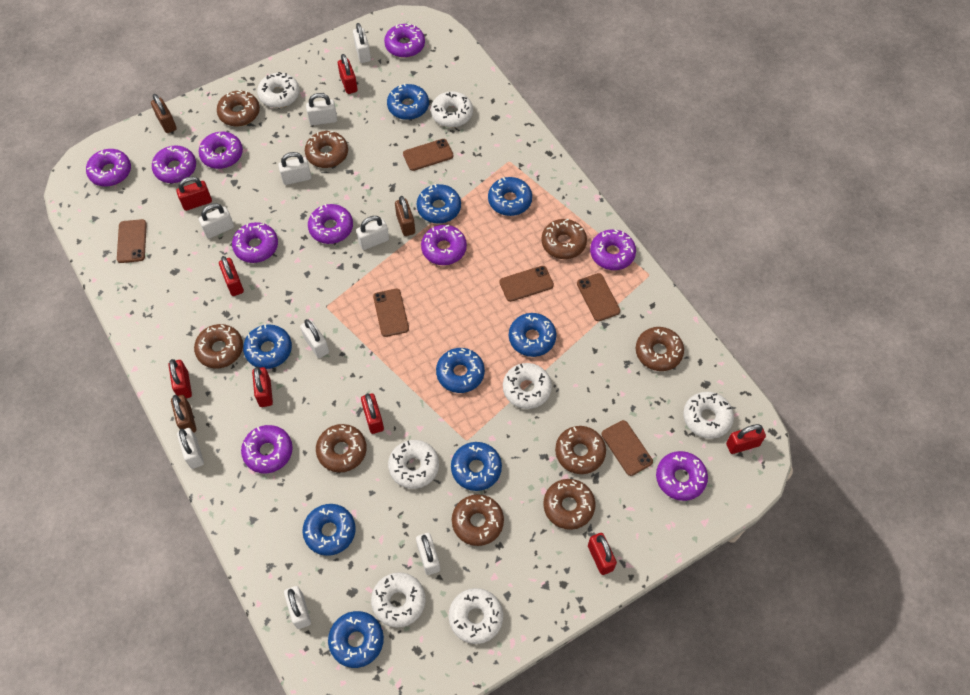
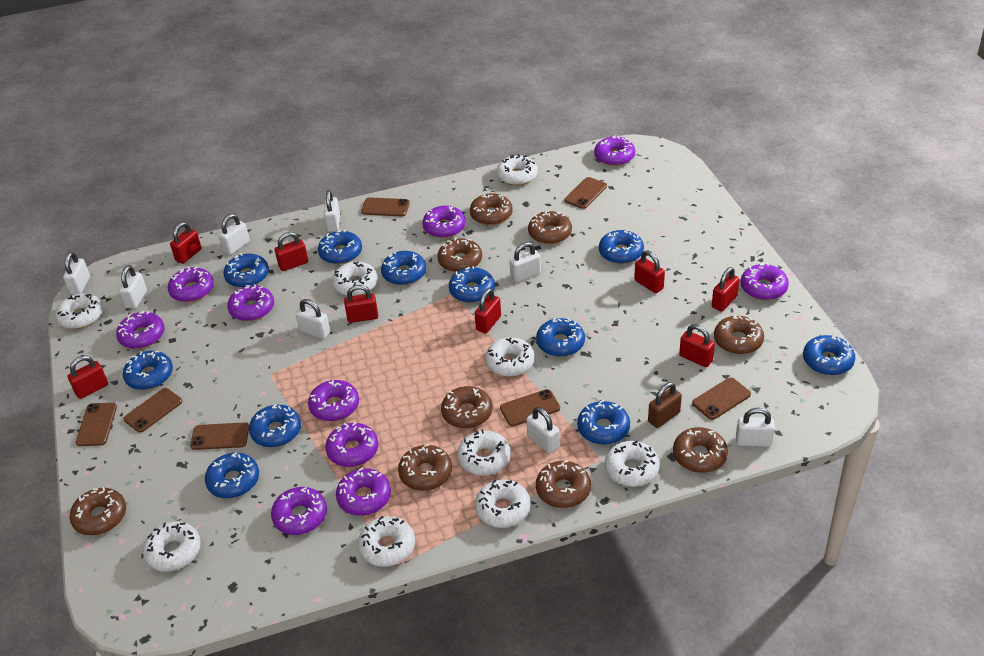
blue donut: [243,324,292,369] [302,504,356,556] [328,611,384,668] [387,83,429,120] [417,184,461,223] [436,348,485,393] [451,442,502,491] [488,177,532,216] [509,313,556,357] = 9 -> [123,351,173,390] [205,452,259,498] [223,253,269,288] [249,404,301,447] [318,230,362,264] [381,251,426,285] [449,266,495,303] [536,318,585,357] [577,400,630,445] [599,230,644,264] [803,335,855,375] = 11
brown padlock: [151,94,177,133] [171,395,196,433] [395,196,415,236] = 3 -> [648,382,682,428] = 1
brown phone: [117,219,147,263] [373,289,409,337] [403,139,453,171] [500,266,554,302] [577,273,620,321] [601,420,653,476] = 6 -> [76,402,117,446] [123,388,182,433] [190,422,249,450] [361,197,410,217] [500,389,560,426] [564,177,607,209] [692,378,751,420] = 7
white donut: [257,72,299,108] [371,572,426,628] [388,440,439,489] [431,91,473,127] [449,588,503,644] [503,363,552,409] [683,392,734,439] = 7 -> [55,293,103,329] [143,521,201,572] [332,261,378,296] [358,516,415,567] [457,429,511,476] [475,479,531,528] [485,337,535,377] [497,154,538,186] [605,441,660,487] = 9
white padlock: [177,428,204,469] [199,203,234,239] [278,152,311,185] [284,586,311,629] [300,319,329,358] [306,93,337,125] [353,23,371,63] [356,216,389,250] [416,533,440,575] = 9 -> [63,252,90,294] [119,265,147,309] [218,214,250,255] [296,299,330,339] [324,190,340,232] [509,242,541,282] [526,407,559,454] [736,408,775,447] = 8

